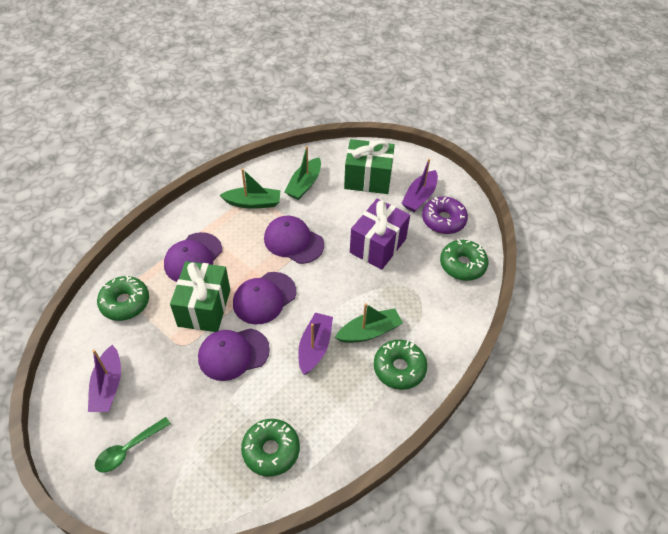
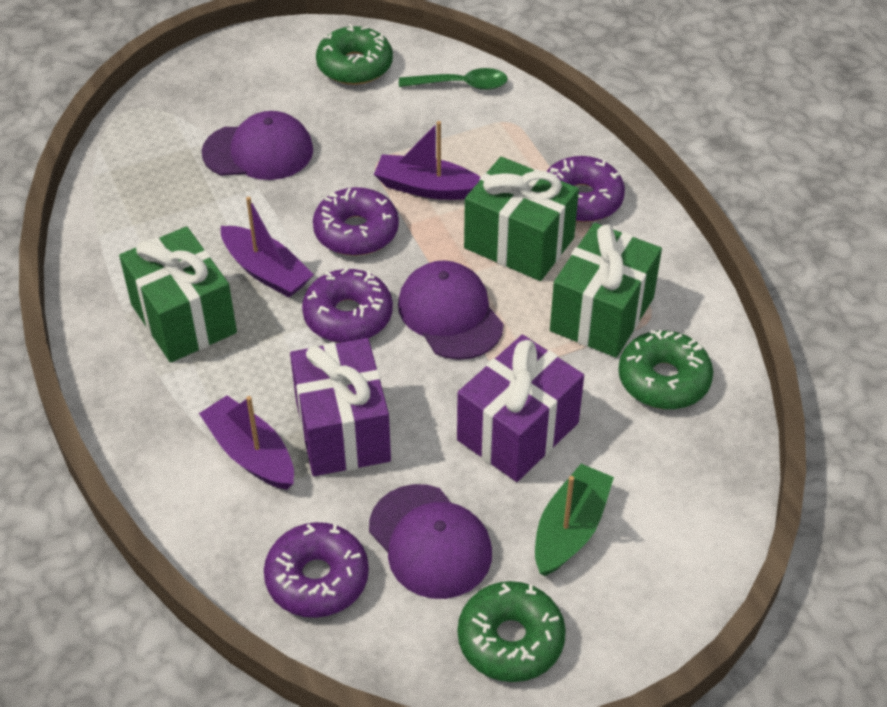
green boat: [220,168,280,209] [284,146,321,200] [335,303,403,343] = 3 -> [535,464,614,576] = 1
green donut: [97,276,149,321] [241,419,300,477] [374,340,427,390] [440,239,488,281] = 4 -> [316,24,393,85] [458,581,566,682] [618,330,713,409] = 3
green gift: [170,261,230,332] [344,139,395,194] = 2 -> [119,226,237,363] [464,157,579,281] [550,223,662,358] = 3
purple cap: [164,232,222,282] [198,328,270,381] [233,272,296,325] [264,216,324,264] = 4 -> [202,111,313,180] [369,484,492,599] [398,260,504,360] = 3
purple donut: [422,196,468,234] = 1 -> [264,522,369,618] [302,268,393,343] [313,187,399,256] [546,156,625,222] = 4
purple gift: [350,198,410,270] = 1 -> [290,338,391,476] [457,335,584,482] = 2

